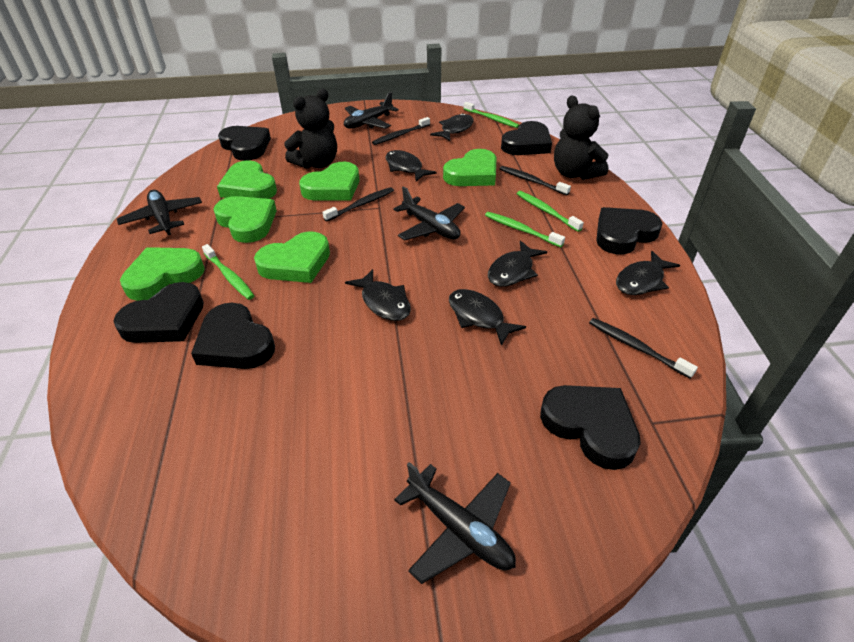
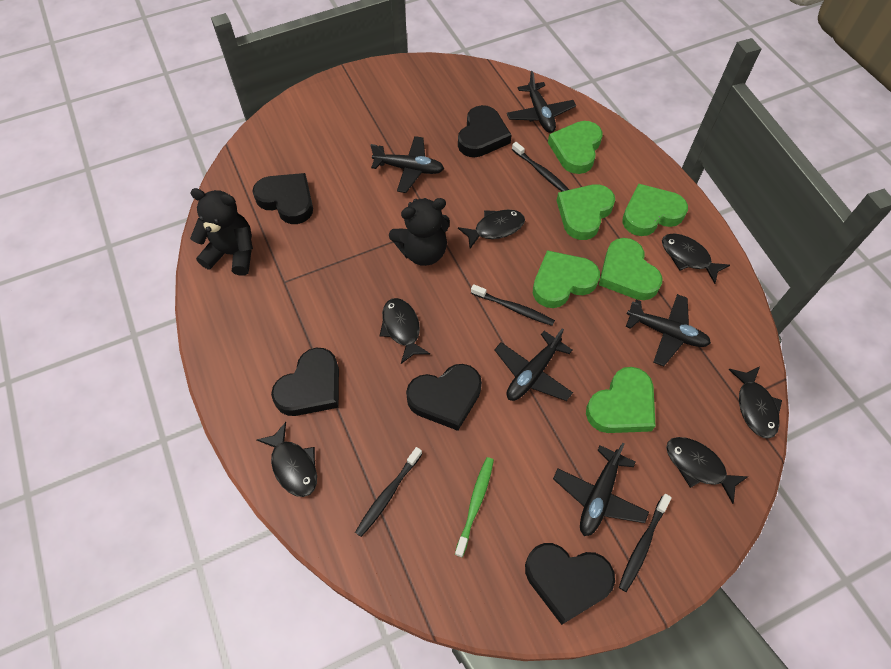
black heart: [114,282,204,343] [191,303,275,369] [218,126,271,161] [501,121,552,155] [540,385,641,470] [596,207,662,254] = 6 -> [252,173,313,224] [271,348,339,416] [406,364,482,431] [458,105,512,157] [525,543,615,625] = 5
black plane: [117,190,202,235] [344,92,399,129] [393,186,465,240] [394,462,516,584] = 4 -> [371,136,444,193] [494,328,573,401] [507,71,576,133] [553,443,649,536] [626,294,711,367] = 5
green toothbrush: [202,244,254,300] [464,102,519,128] [485,212,565,247] [517,191,584,232] = 4 -> [455,457,494,557] = 1

